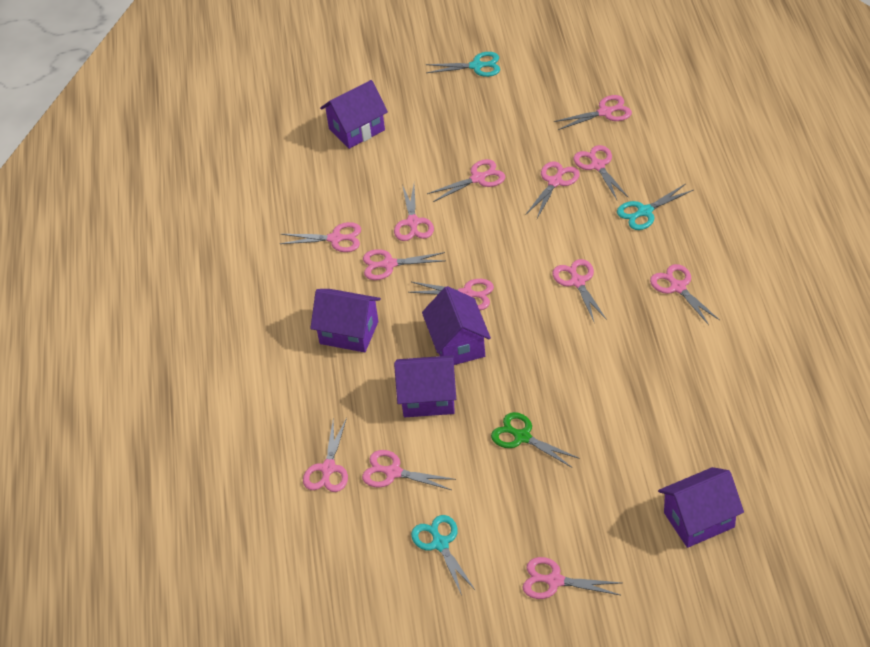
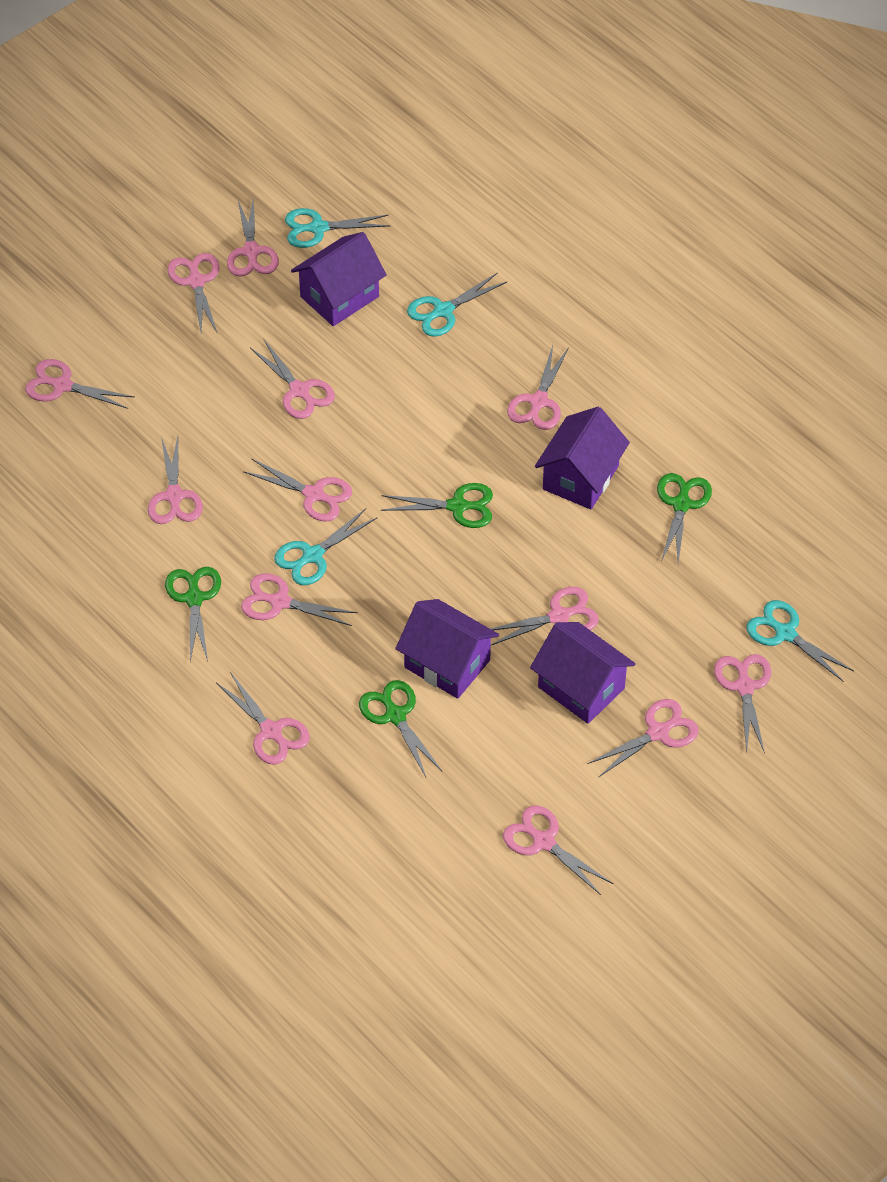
green scissors: [491,412,580,468] = 1 -> [165,567,221,661] [359,680,442,777] [381,483,493,528] [657,473,712,563] = 4
purple house: [310,289,381,352] [320,80,388,149] [394,355,456,417] [422,286,491,365] [658,467,744,548] = 5 -> [291,232,386,326] [395,599,499,699] [530,622,636,724] [535,407,630,509] = 4
turquoise scissors: [411,515,476,595] [426,52,500,77] [617,184,693,230] = 3 -> [274,508,377,585] [285,208,390,248] [407,272,507,336] [746,600,854,681] = 4

